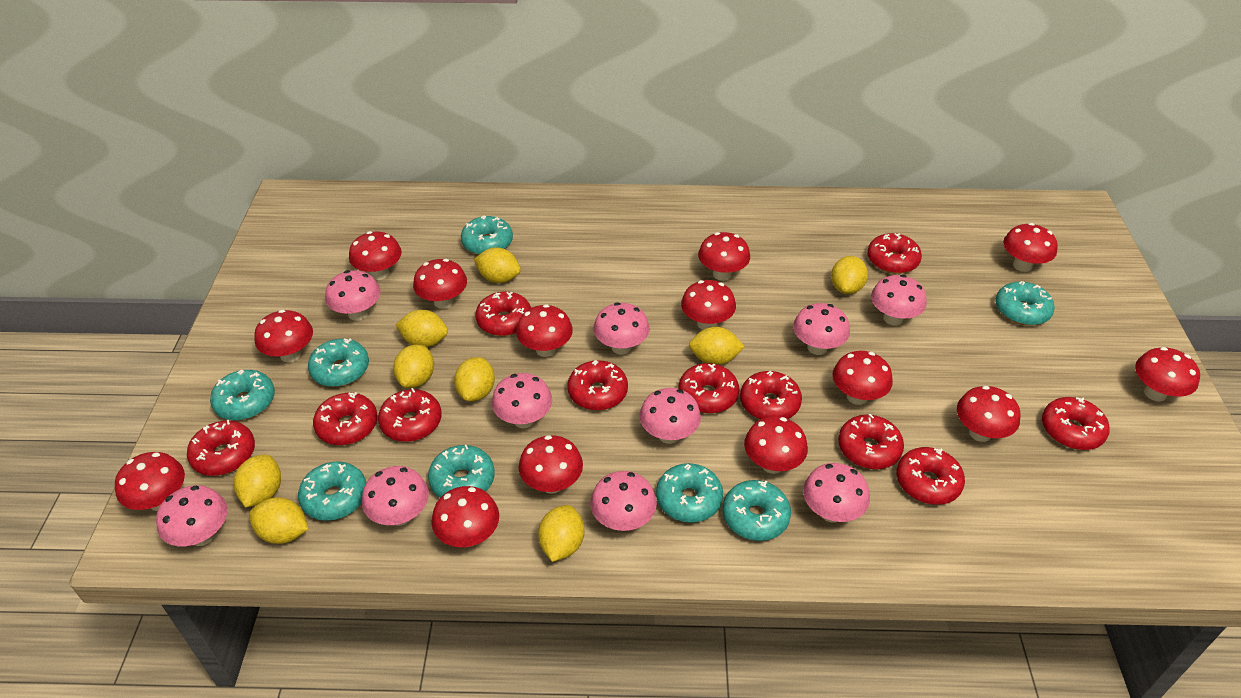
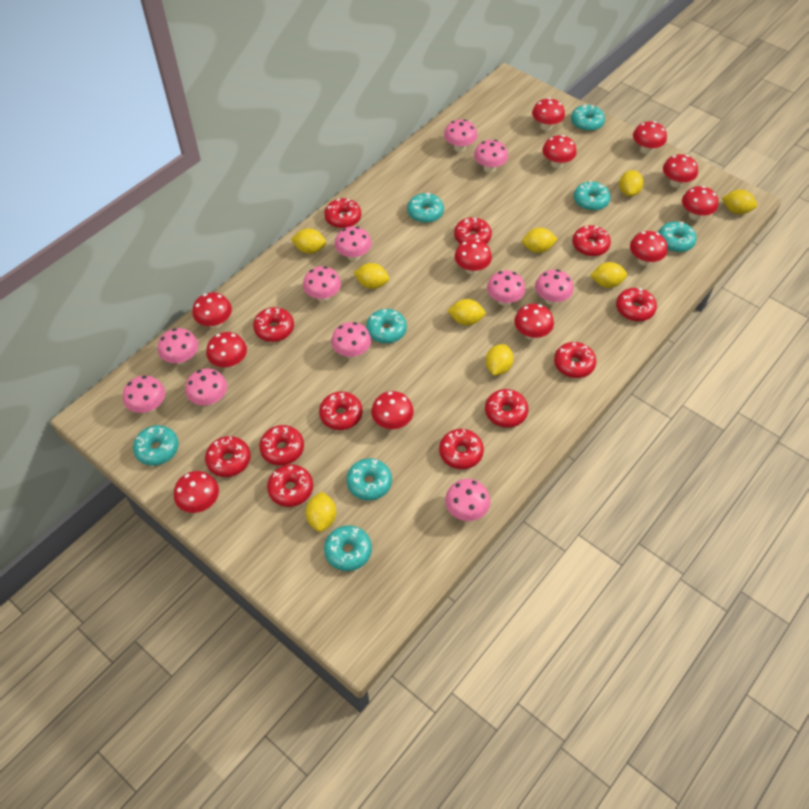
pink mushroom: [156,485,228,546] [325,270,381,321] [362,466,429,526] [492,373,552,428] [590,471,657,531] [593,302,650,355] [639,388,701,444] [793,303,850,355] [803,463,870,523] [871,275,927,326] = 10 -> [123,376,165,413] [158,328,198,365] [185,368,227,406] [303,266,341,302] [331,322,371,358] [335,226,372,261] [444,119,478,152] [445,479,490,521] [474,140,508,173] [487,270,525,306] [535,269,574,305] = 11
red donut: [187,420,255,476] [313,392,378,445] [378,388,442,442] [475,291,531,336] [567,360,628,411] [678,363,739,413] [740,371,802,419] [838,414,904,469] [867,233,922,274] [897,447,965,505] [1042,397,1109,450] = 11 -> [205,436,251,477] [253,307,294,342] [259,425,304,466] [267,464,313,507] [319,391,363,430] [324,198,361,228] [439,429,484,469] [454,217,492,244] [485,389,528,428] [554,342,596,378] [572,225,611,256] [616,288,657,321] = 12
red mushroom: [115,452,185,511] [254,310,313,362] [349,231,402,280] [413,259,467,309] [431,486,499,547] [516,304,573,357] [519,435,583,494] [681,280,736,330] [698,232,750,281] [744,416,808,474] [832,351,893,405] [957,386,1021,442] [1003,223,1058,272] [1135,347,1200,401] = 14 -> [174,471,219,513] [192,293,232,328] [206,332,247,369] [371,391,414,429] [455,239,492,274] [514,304,554,340] [532,98,565,131] [542,135,576,168] [630,231,667,266] [633,121,667,154] [663,154,698,188] [682,186,718,220] = 12

